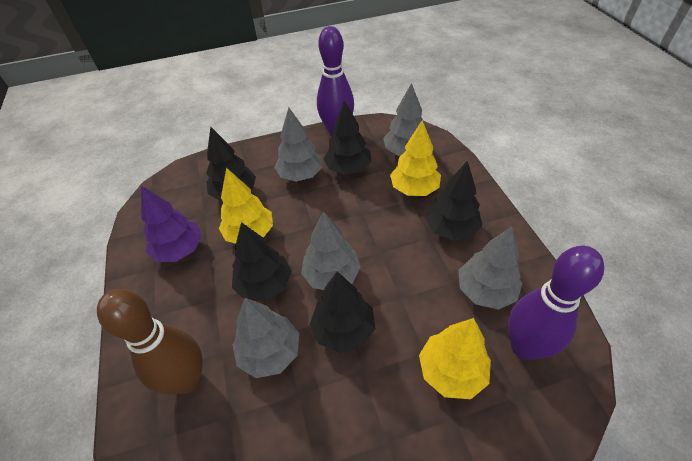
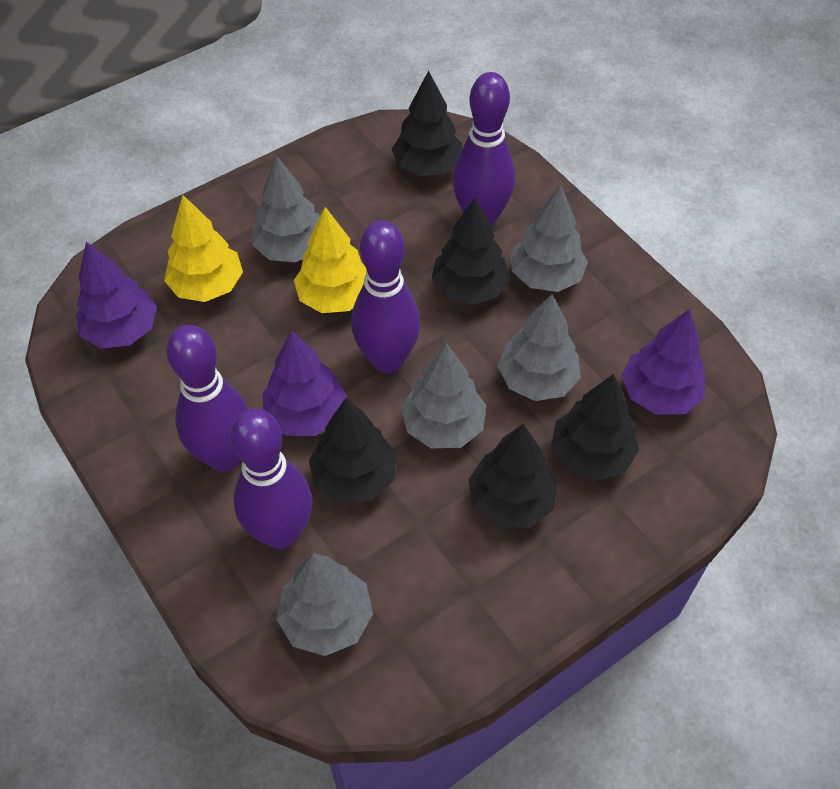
brown bowling pin: [97,289,203,394] = 1 -> none = 0
purple bowling pin: [317,26,354,136] [508,245,604,360] = 2 -> [166,325,248,471] [231,409,312,549] [351,220,421,373] [452,72,515,226] = 4
purple tree: [141,186,202,262] = 1 -> [76,242,157,349] [262,331,347,436] [621,309,705,415] = 3
yellow tree: [219,168,273,244] [390,120,441,196] [419,318,491,399] = 3 -> [164,195,243,302] [294,207,367,313] = 2

